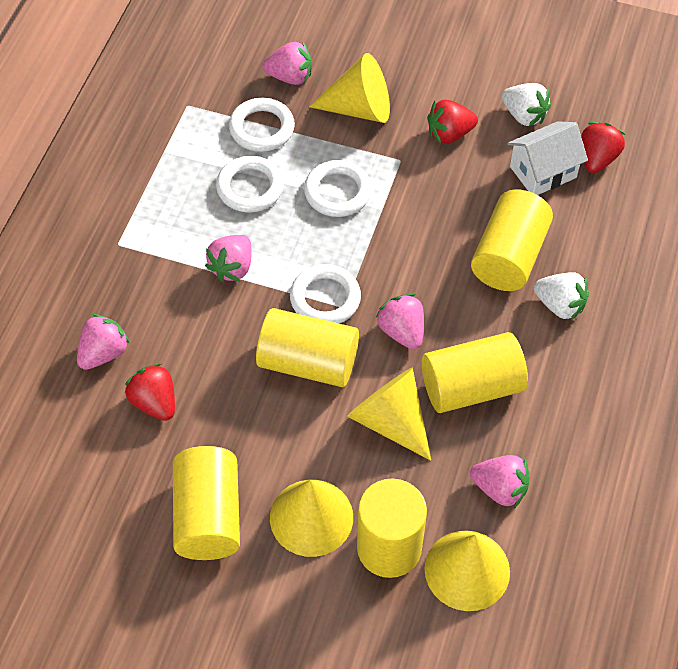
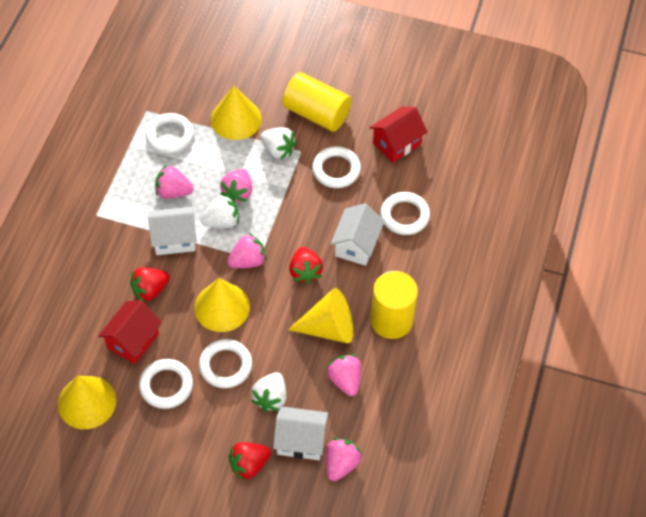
red house: none = 0 -> [98,301,162,364] [369,107,427,163] = 2
white house: [507,121,588,195] = 1 -> [148,206,197,255] [273,406,328,460] [330,203,385,266] = 3
white ring: [216,156,284,212] [229,98,295,152] [290,264,361,324] [304,160,372,217] = 4 -> [139,359,193,409] [146,113,194,154] [199,339,252,388] [312,146,361,188] [380,192,430,235] = 5
white strawberry: [502,83,551,127] [534,272,589,321] = 2 -> [201,194,239,228] [251,372,286,411] [260,127,297,160] = 3
yellow cylinder: [173,446,240,560] [256,308,359,387] [357,479,427,578] [422,332,528,413] [471,190,553,291] = 5 -> [282,72,352,132] [370,271,418,339] = 2

